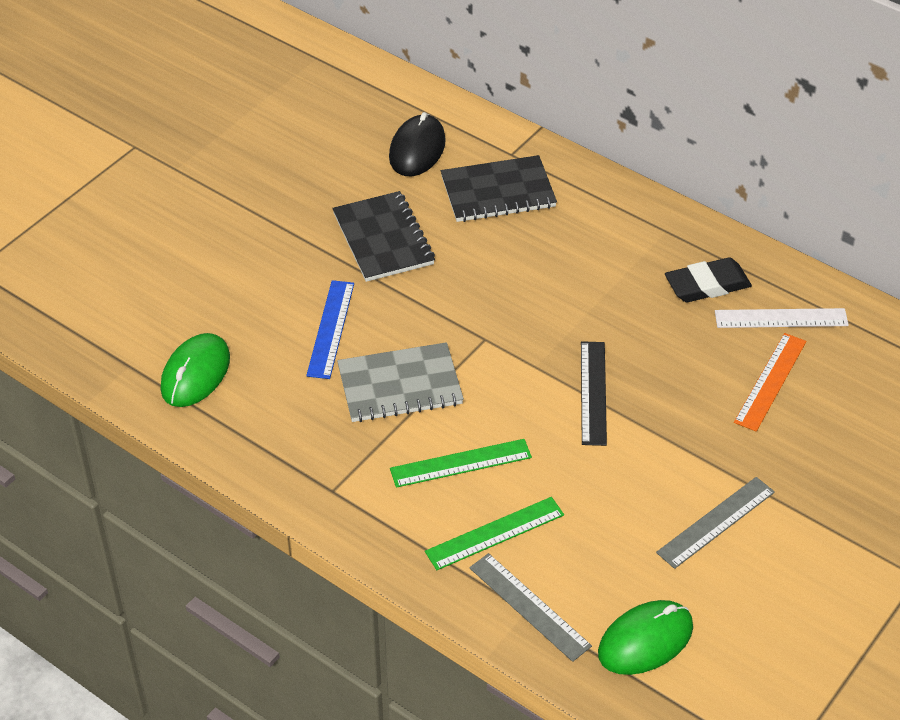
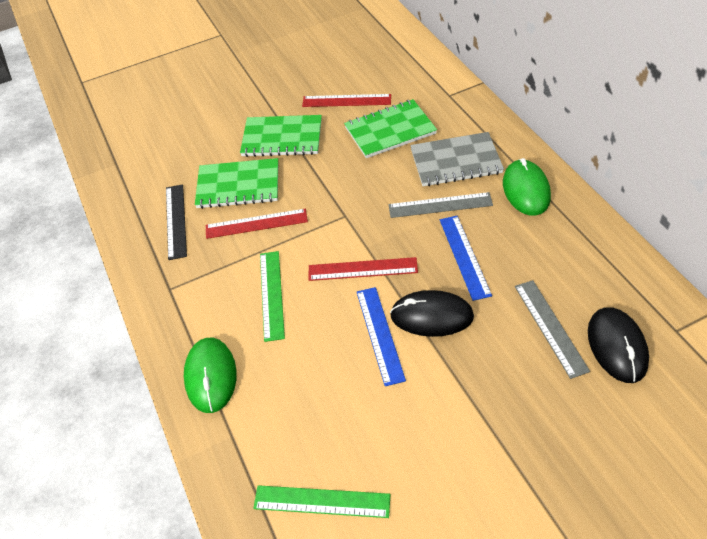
black eraser: [665,257,752,302] = 1 -> none = 0
black mouse: [389,112,446,177] = 1 -> [390,290,474,337] [588,307,649,383] = 2
black notebook: [332,191,435,282] [441,155,557,222] = 2 -> none = 0
blue ruler: [306,280,354,379] = 1 -> [357,287,406,386] [440,216,492,301] = 2
green notebook: none = 0 -> [195,158,278,209] [240,115,322,157] [344,99,437,158] = 3
orange ruler: [734,333,806,432] = 1 -> none = 0
red ruler: none = 0 -> [206,209,308,239] [302,94,391,107] [309,257,418,281] = 3
white ruler: [715,308,849,328] = 1 -> none = 0

